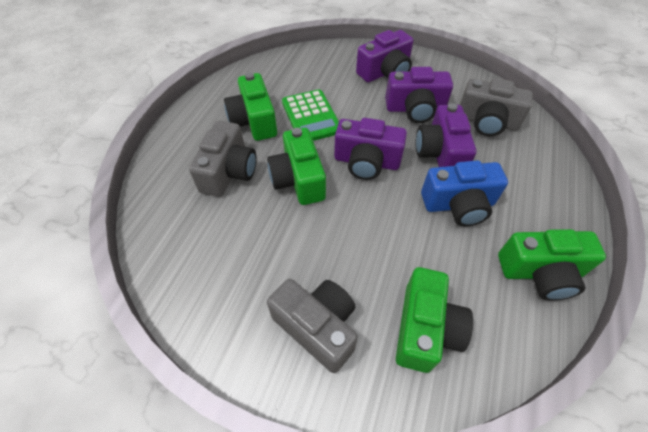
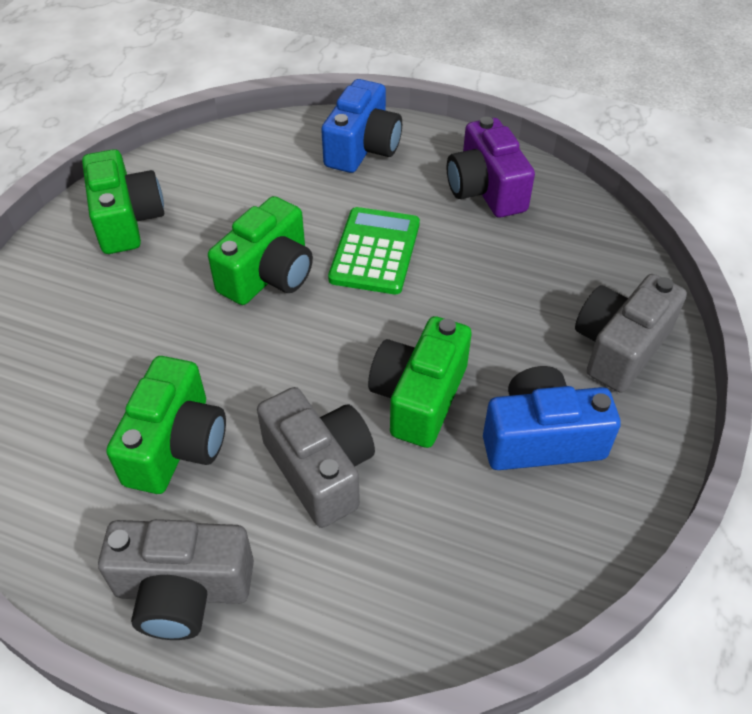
blue camera: [421,161,508,226] = 1 -> [321,79,402,173] [483,366,621,470] = 2
purple camera: [334,118,407,180] [356,30,413,82] [385,67,453,123] [416,103,476,167] = 4 -> [447,117,535,218] = 1

